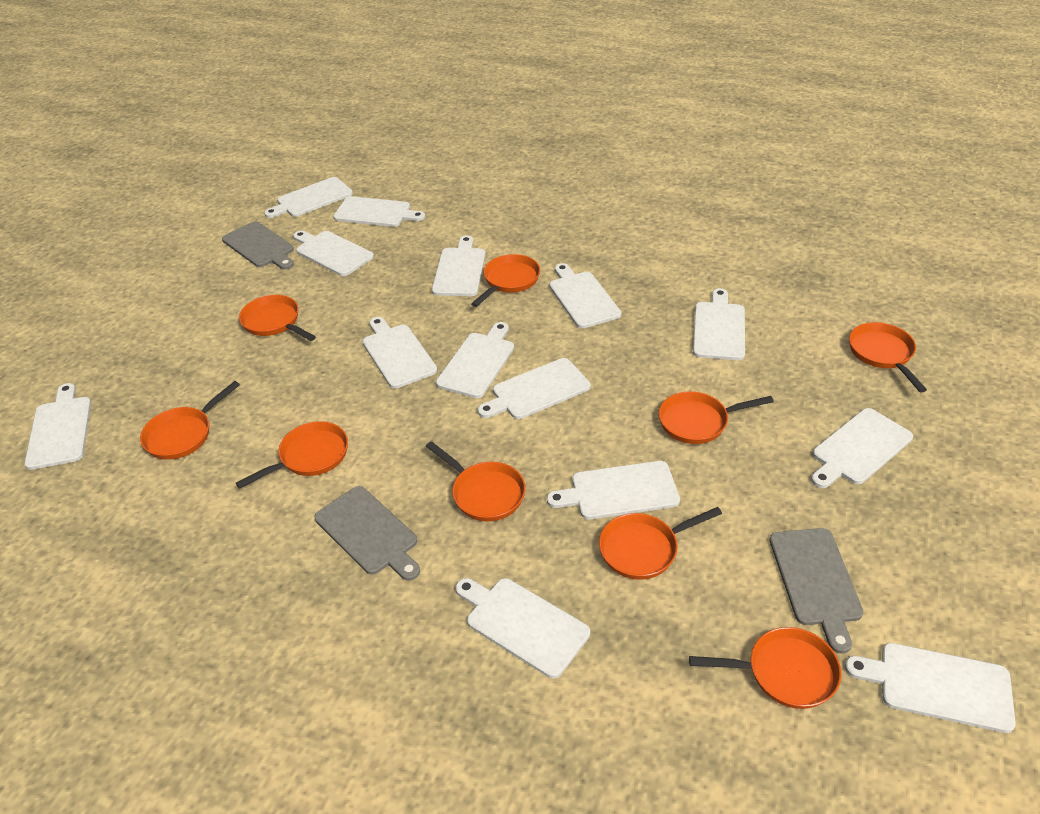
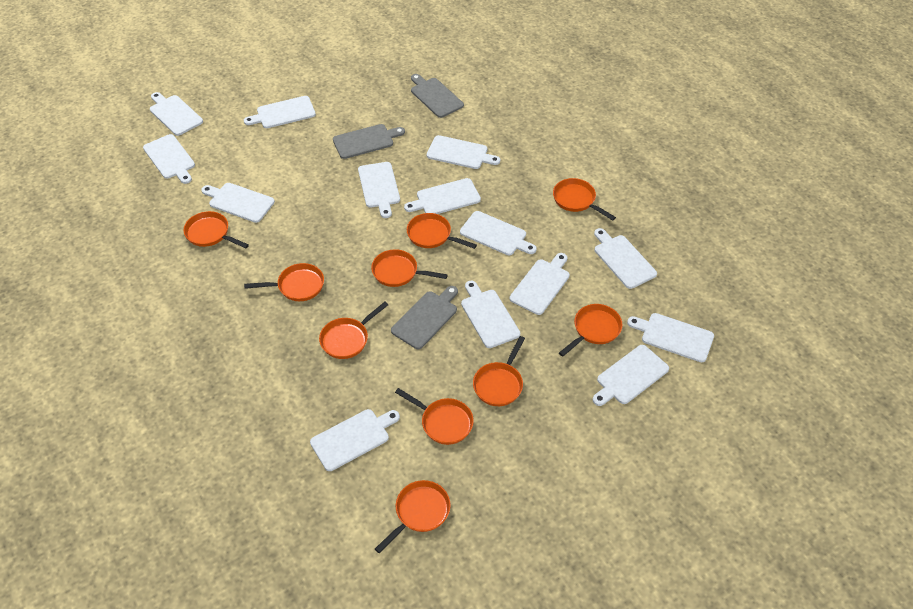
orange pan: [140,381,240,460] [236,421,348,489] [239,295,316,341] [426,441,526,521] [471,254,540,307] [599,507,722,580] [659,391,774,444] [689,627,842,709] [849,322,927,392] = 9 -> [183,211,249,248] [244,263,324,301] [319,302,388,359] [371,249,448,287] [375,480,451,553] [395,388,474,445] [407,213,477,249] [473,336,525,406] [553,178,616,221] [559,304,623,357] = 10

